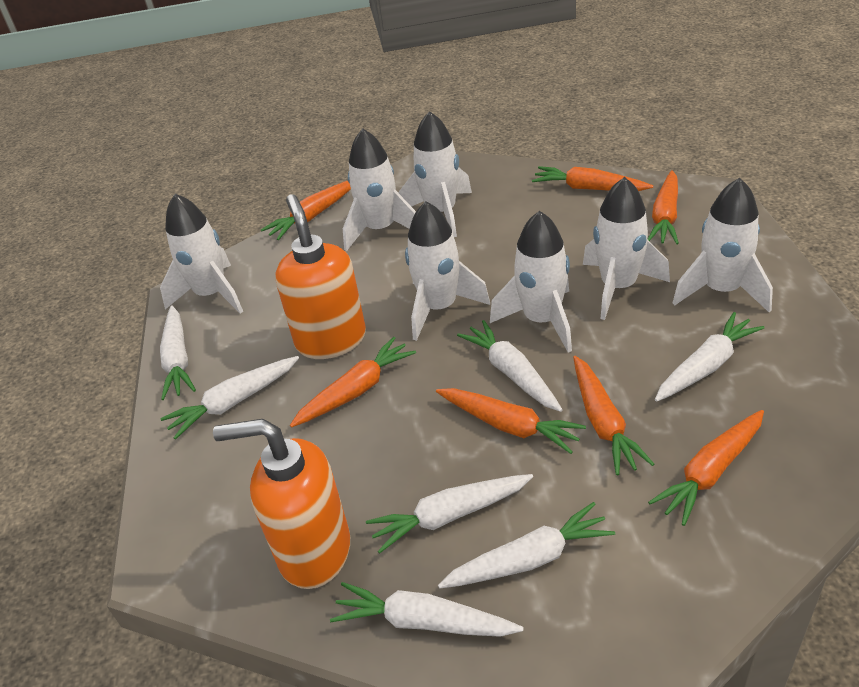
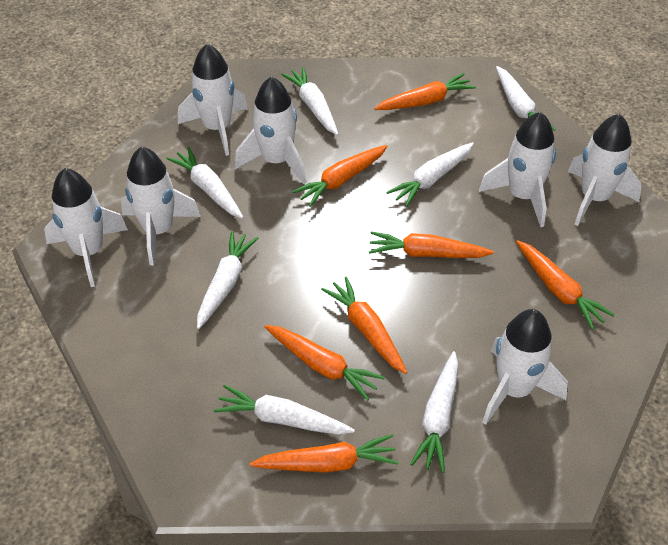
orange soap dispenser: [213,419,350,589] [275,194,366,359] = 2 -> none = 0

